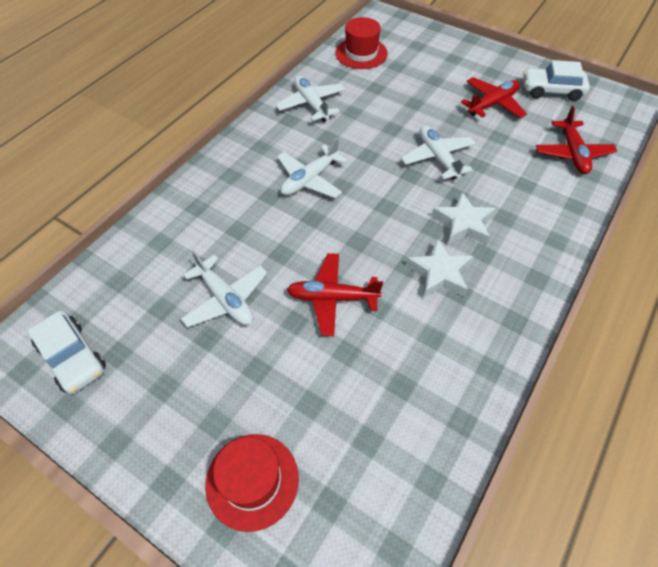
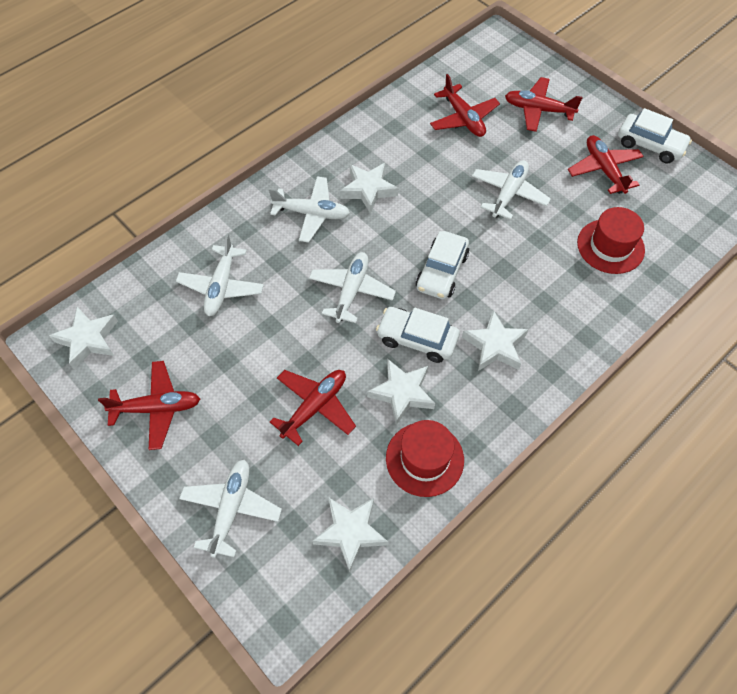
red plane: [287,253,383,336] [461,77,527,119] [536,106,617,174] = 3 -> [98,361,200,450] [270,370,356,446] [430,74,500,137] [505,77,583,132] [568,135,644,194] = 5
white car: [27,311,106,394] [523,60,590,101] = 2 -> [376,307,460,363] [416,231,469,299] [618,108,692,164] = 3
white plane: [180,250,268,328] [276,76,345,122] [277,137,348,198] [401,125,476,180] = 4 -> [176,234,264,316] [179,460,282,558] [269,176,350,243] [309,252,396,323] [472,160,551,220] = 5
white star: [406,238,474,298] [432,192,496,245] = 2 -> [49,307,118,369] [312,497,388,572] [340,163,398,214] [367,358,435,425] [462,310,529,371] = 5

